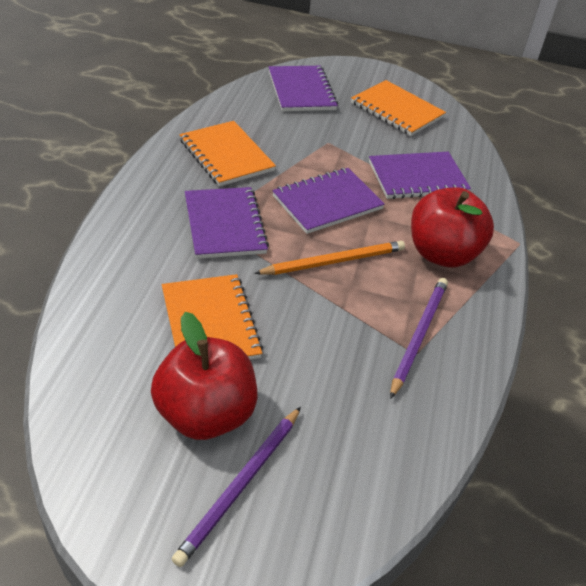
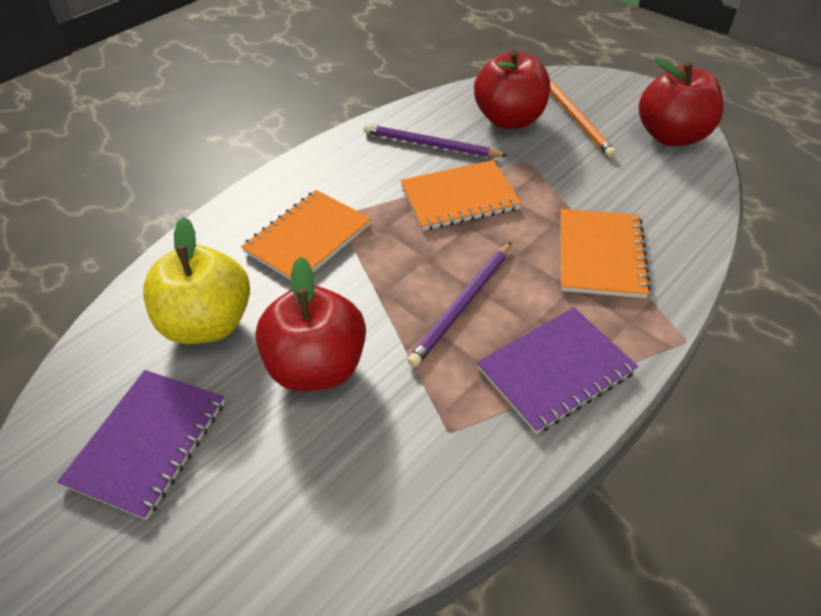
purple notebook: [185,187,269,259] [269,66,338,111] [272,168,385,234] [369,152,471,199] = 4 -> [58,370,225,520] [477,307,638,434] = 2
red apple: [151,312,257,440] [411,187,494,267] = 2 -> [255,256,366,391] [474,50,550,129] [639,58,724,146] = 3
yellow apple: none = 0 -> [143,217,250,344] = 1

